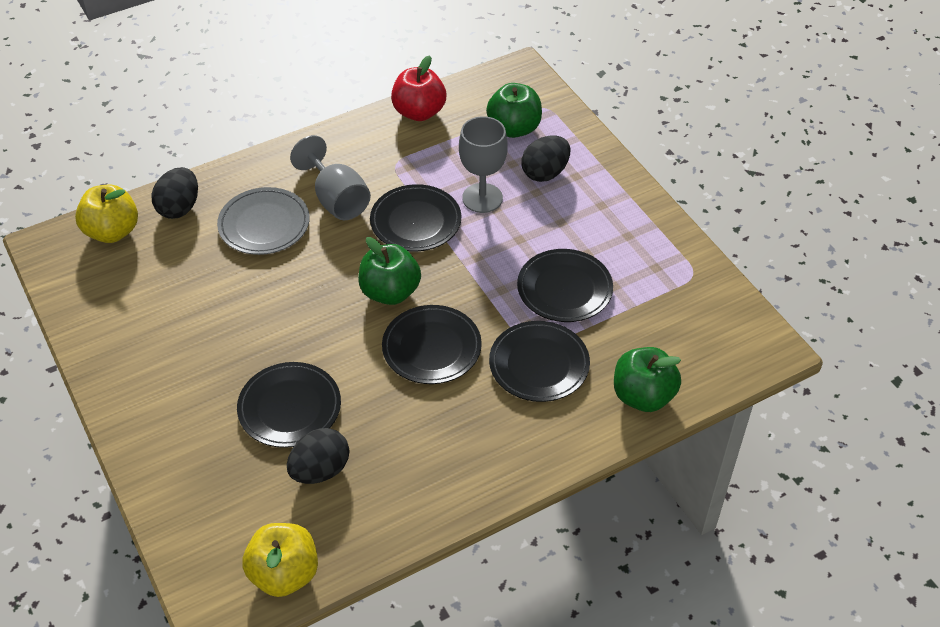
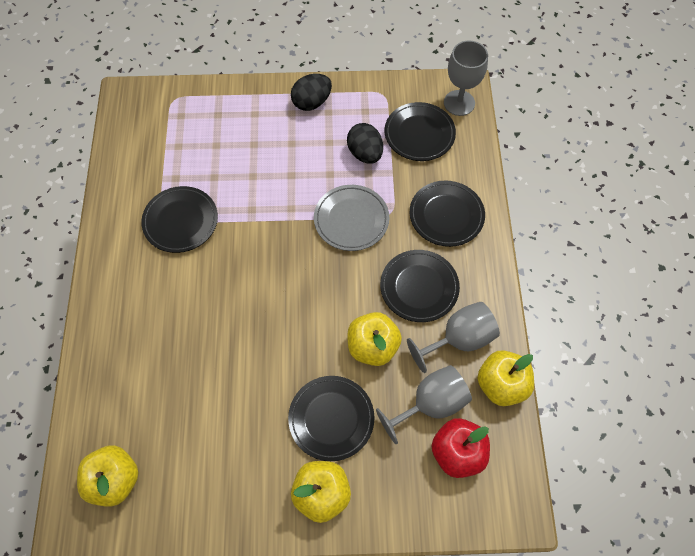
black egg: [152,167,198,219] [287,428,349,484] [521,135,570,182] = 3 -> [291,74,332,111] [347,123,383,164] = 2
green apple: [358,237,421,305] [486,83,542,138] [614,347,681,412] = 3 -> none = 0
grey goblet: [290,135,371,220] [459,116,508,213] = 2 -> [376,365,472,444] [407,302,500,373] [444,40,488,116] = 3
yellow apple: [75,184,138,243] [242,523,318,597] = 2 -> [77,446,138,507] [291,461,351,523] [347,312,402,366] [478,350,534,406] = 4

